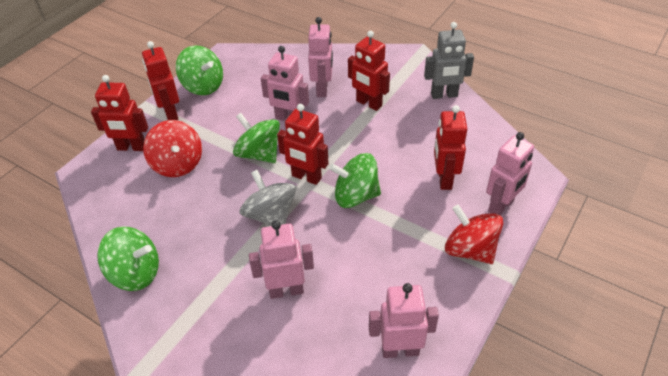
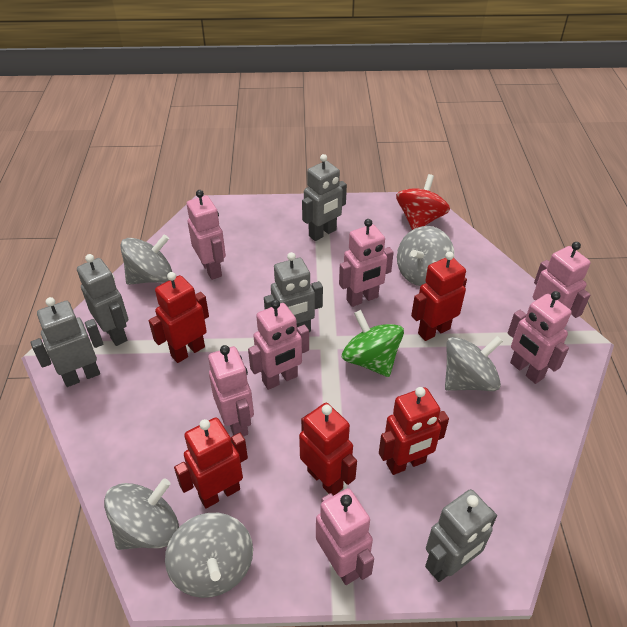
green spinning top: [97,226,159,291] [176,45,223,95] [233,113,280,163] [329,153,381,208] = 4 -> [342,310,404,377] = 1
grey robot: [424,22,474,99] = 1 -> [31,297,103,387] [77,254,128,346] [264,252,323,332] [302,154,347,241] [425,489,497,582] = 5
grey spinning top: [240,170,296,226] = 1 -> [104,479,179,550] [120,235,172,285] [165,513,253,598] [397,226,454,286] [445,336,503,391] = 5
pink robot: [249,221,314,299] [261,46,309,121] [308,17,333,97] [369,283,439,358] [486,132,534,215] = 5 -> [187,190,226,280] [208,345,254,436] [248,300,309,390] [316,488,374,585] [339,219,394,307] [508,291,571,384] [533,242,591,318] = 7
red spinning top: [143,120,202,177] [445,205,503,264] = 2 -> [396,174,450,230] = 1

